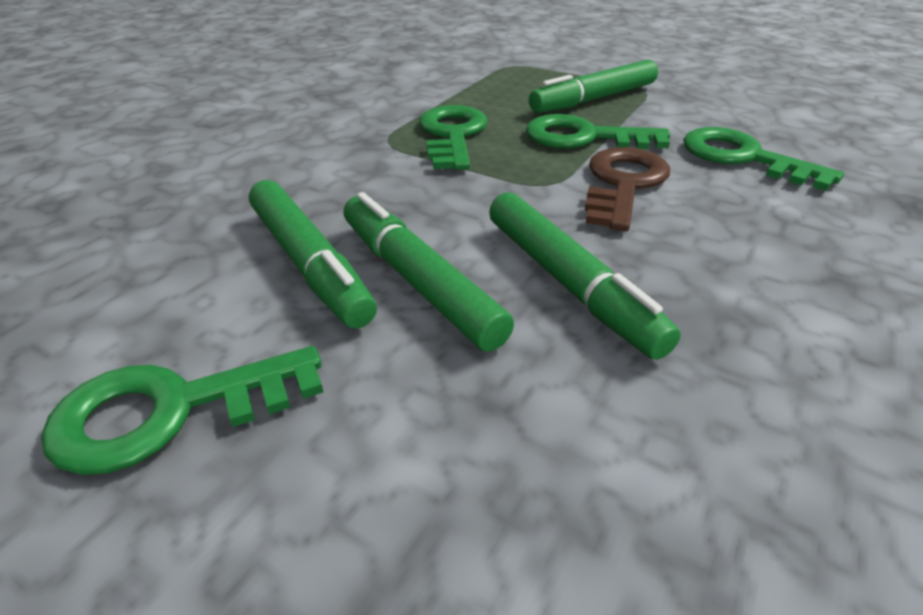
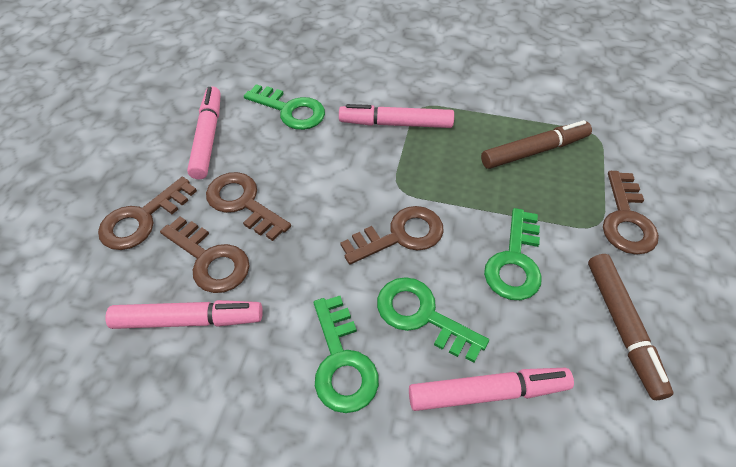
brown key: [585,147,670,231] = 1 -> [98,177,197,250] [160,216,249,293] [206,172,291,241] [340,206,444,264] [603,171,659,255] = 5
brown marker: none = 0 -> [481,120,592,169] [588,254,673,400] = 2
green marker: [249,180,377,329] [344,192,514,352] [489,192,681,360] [529,60,658,113] = 4 -> none = 0
pink marker: none = 0 -> [105,300,263,329] [187,86,221,180] [339,104,454,128] [409,368,574,411] = 4

